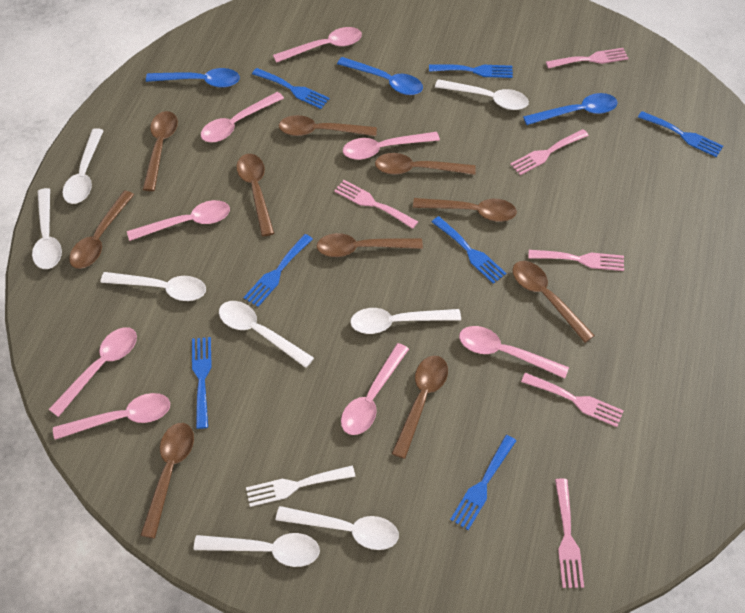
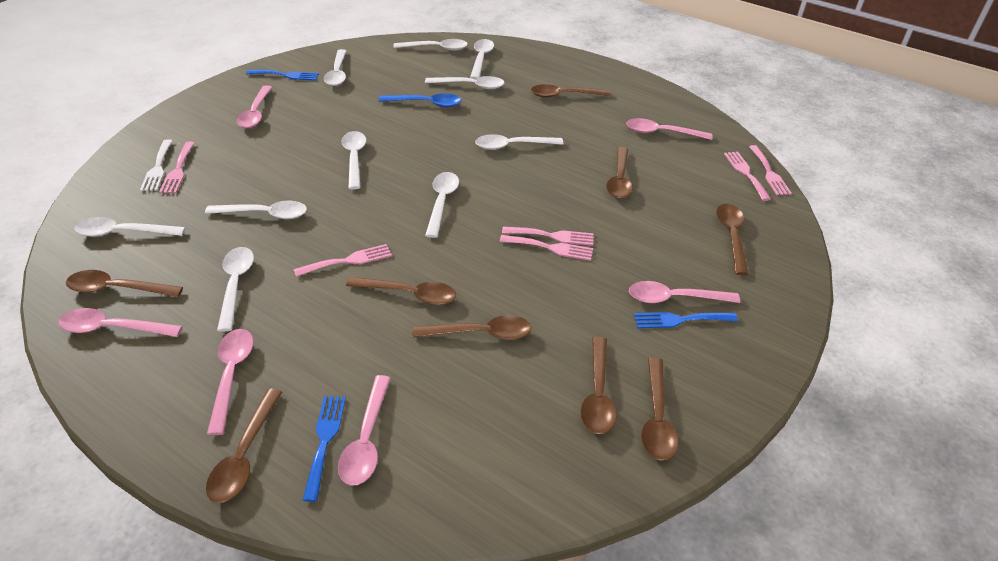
blue fork: [192,337,212,429] [244,234,313,307] [252,68,330,109] [429,64,513,78] [432,216,506,284] [450,435,516,530] [638,111,723,157] = 7 -> [246,70,319,81] [303,396,346,502] [634,312,738,328] = 3
blue spoon: [146,68,240,88] [337,57,423,95] [523,93,618,125] = 3 -> [379,93,461,107] = 1
brown spoon: [69,190,134,269] [140,423,194,539] [142,111,178,191] [236,154,274,236] [279,115,377,136] [317,233,423,257] [375,153,476,175] [392,356,448,459] [413,198,517,222] [512,261,595,343] = 10 -> [66,270,183,297] [206,389,282,503] [346,277,456,305] [412,315,531,340] [531,84,611,98] [580,337,617,434] [606,147,632,198] [641,358,679,461] [716,204,749,275] = 9
pink spoon: [48,327,137,417] [53,393,170,440] [127,200,230,241] [201,92,284,142] [273,27,362,63] [341,343,409,435] [343,132,440,160] [459,326,569,379] = 8 -> [58,308,183,337] [207,329,254,435] [237,85,272,128] [338,375,391,486] [626,118,713,140] [629,281,740,303] = 6
white spoon: [32,188,62,269] [63,128,104,204] [100,272,206,301] [194,533,320,567] [219,301,314,368] [276,506,399,550] [350,308,461,334] [435,79,529,110] = 8 -> [74,217,185,237] [205,201,307,219] [217,247,254,332] [324,49,347,86] [341,131,366,189] [393,39,468,51] [425,76,504,89] [425,172,459,238] [470,39,494,79] [475,134,563,150] = 10

